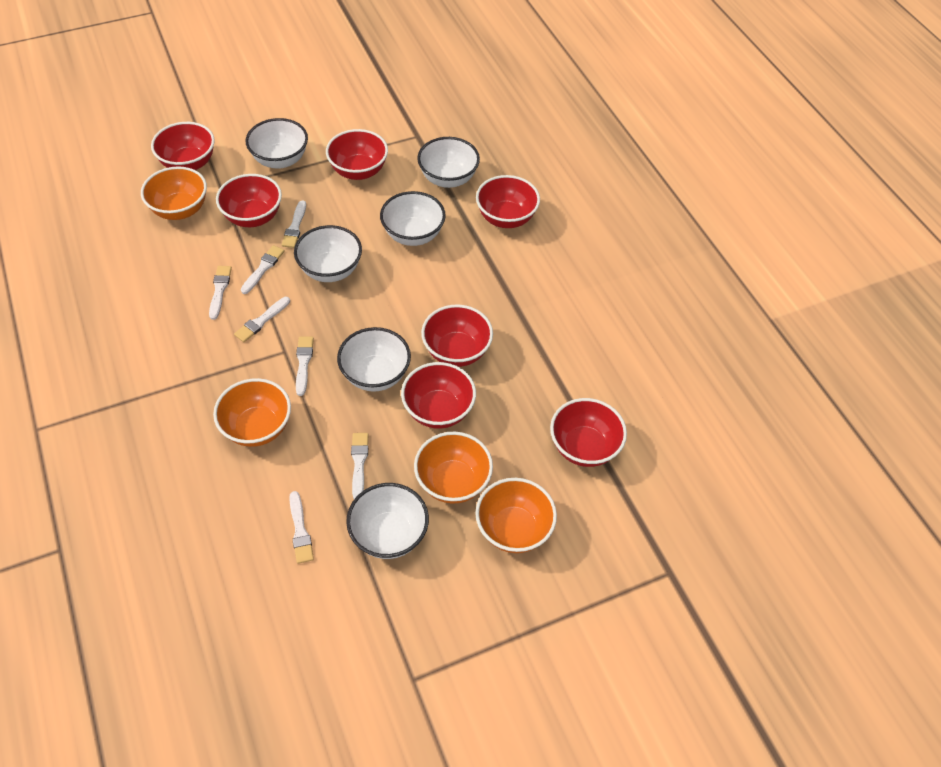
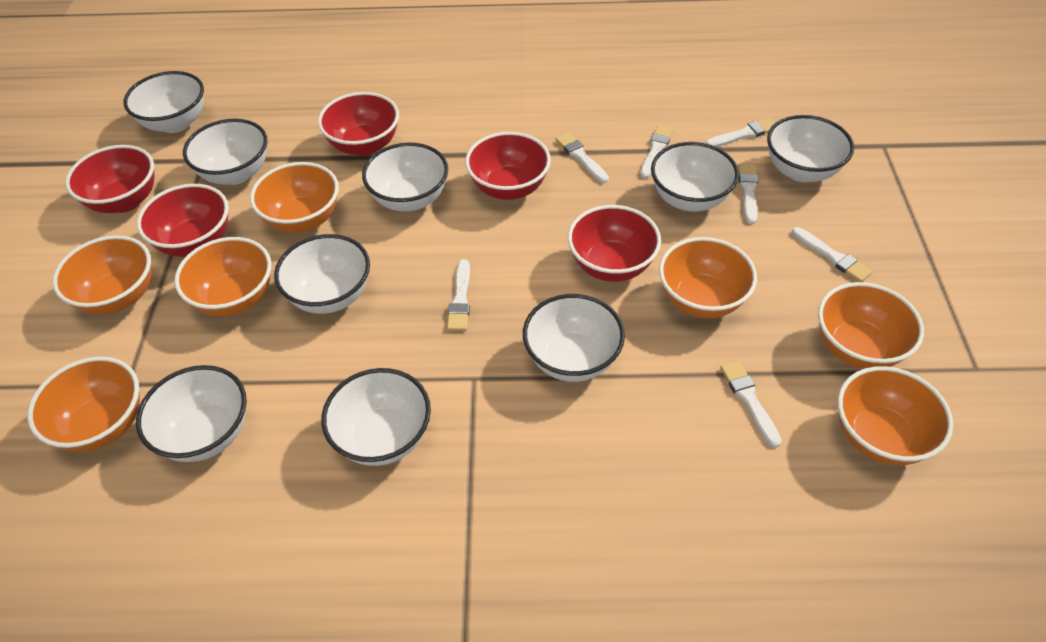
orange bowl: [141,166,207,220] [213,378,291,447] [414,432,493,504] [475,478,557,553] = 4 -> [27,357,140,452] [52,235,151,315] [174,237,271,317] [250,162,339,233] [659,237,757,318] [818,282,924,369] [838,366,953,465] = 7
red bowl: [151,122,215,170] [216,174,282,227] [326,129,388,180] [401,362,476,429] [421,304,493,367] [476,175,540,228] [550,398,627,467] = 7 -> [65,145,154,213] [137,184,229,257] [318,92,399,156] [465,132,551,200] [568,205,661,282] = 5
white bowl: [246,118,308,168] [294,225,362,282] [337,327,411,392] [346,483,429,559] [380,191,446,246] [417,137,480,188] = 6 -> [124,71,204,133] [136,365,247,462] [183,119,268,185] [274,234,370,314] [321,368,431,466] [362,143,448,212] [523,294,625,382] [651,142,739,212] [767,115,854,182] = 9

